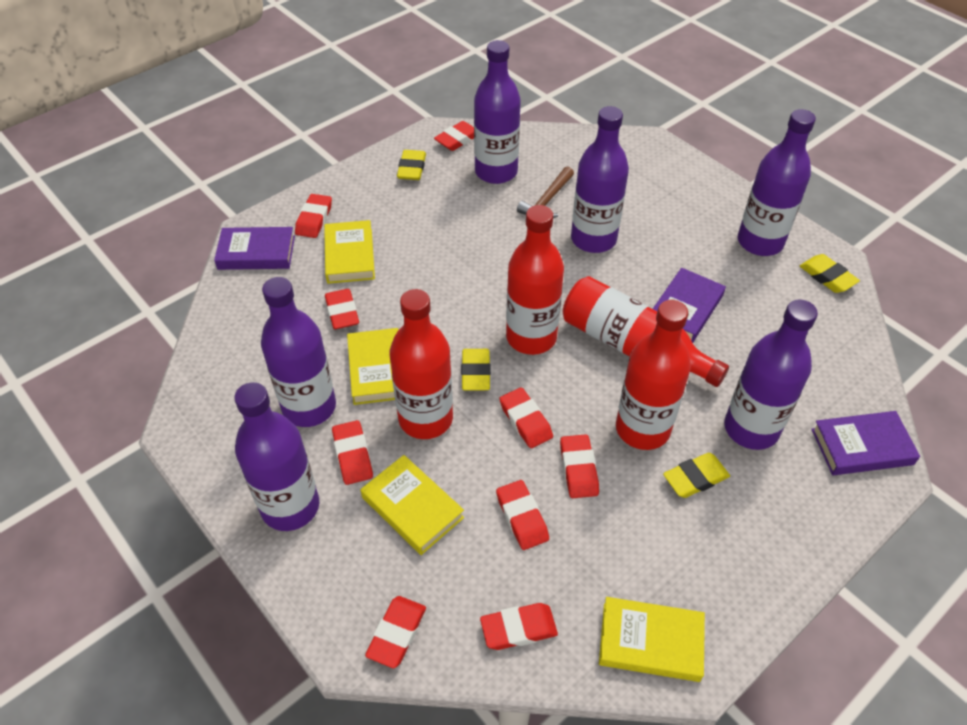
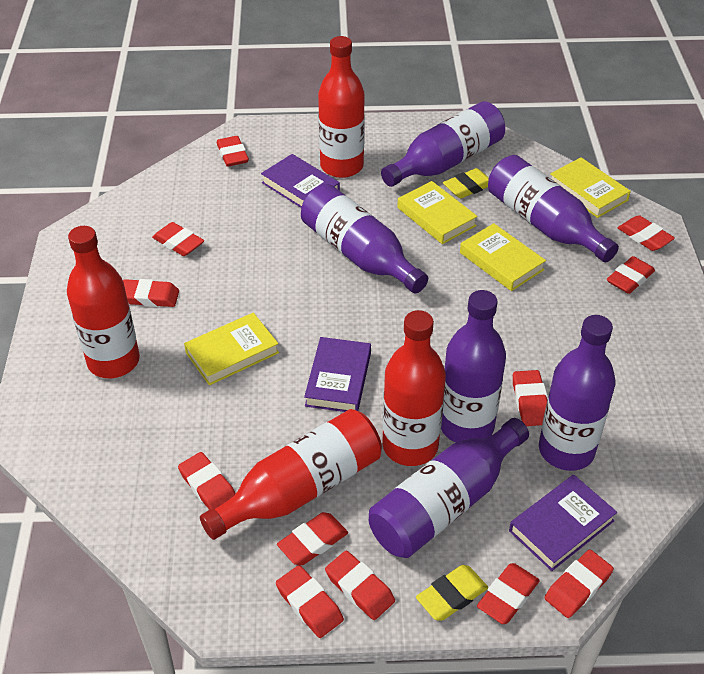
brown hammer: [517,166,574,218] = 1 -> none = 0
red eraser: [295,194,332,238] [325,289,359,329] [332,420,373,485] [365,596,426,668] [434,121,474,151] [480,603,558,650] [496,480,549,550] [499,387,553,448] [560,434,599,498] = 9 -> [123,279,179,307] [152,222,204,256] [178,452,236,510] [216,136,249,167] [276,565,344,638] [277,512,348,565] [325,550,395,620] [477,563,540,624] [513,370,547,426] [544,549,614,618] [607,256,655,294] [618,215,675,251] = 12
yellow eraser: [397,150,426,180] [461,349,491,391] [663,453,730,498] [800,254,860,293] = 4 -> [416,565,488,621] [443,168,489,198] = 2

